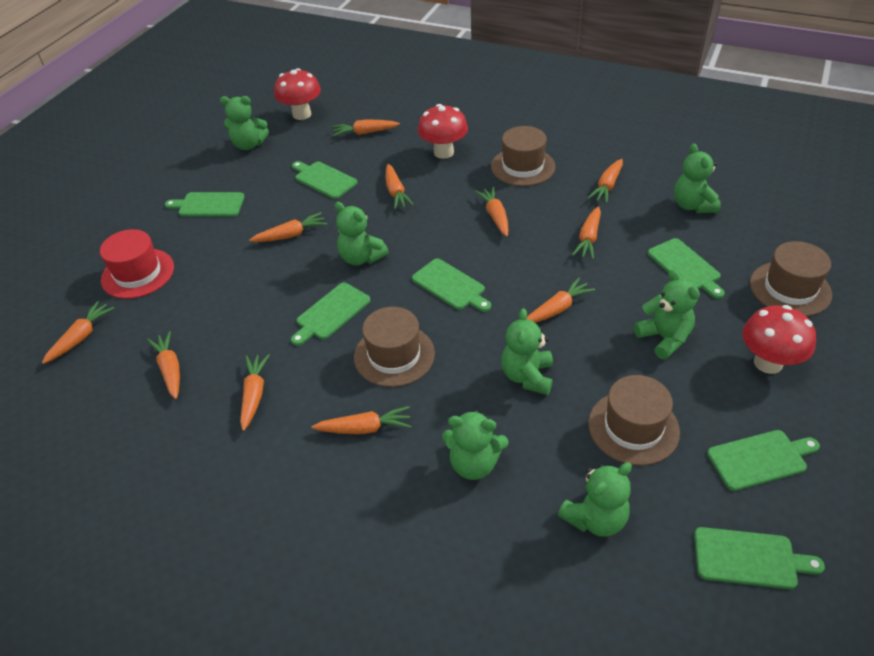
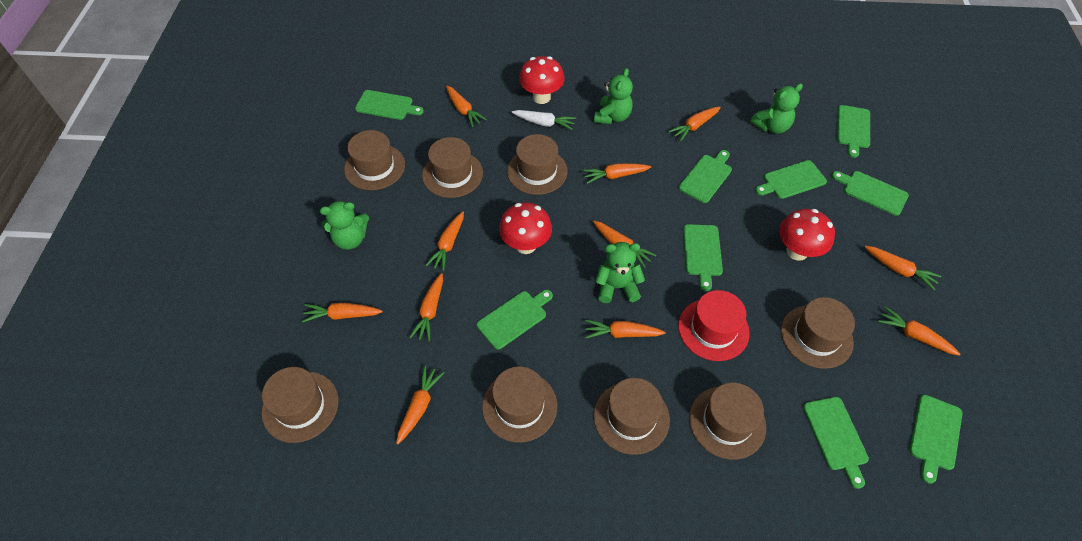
brown hat: [354,307,435,387] [491,126,555,186] [588,375,680,466] [750,241,832,316] = 4 -> [262,367,338,443] [344,130,405,190] [422,137,483,198] [482,367,557,443] [507,134,568,195] [593,378,670,455] [689,382,766,460] [781,297,855,369] = 8
green cutting board: [165,192,245,217] [291,283,370,346] [292,161,358,199] [412,259,491,312] [648,238,725,299] [694,527,825,589] [707,430,820,491] = 7 -> [355,90,424,120] [477,290,553,350] [679,150,732,203] [683,224,723,291] [755,160,827,199] [803,397,869,489] [832,171,909,216] [837,105,870,158] [909,395,962,484] = 9
green teddy bear: [220,96,269,150] [335,202,389,265] [442,410,508,480] [501,308,553,395] [558,462,632,537] [634,270,700,360] [674,143,721,213] = 7 -> [320,201,369,250] [594,68,633,124] [595,242,645,303] [750,83,803,134] = 4
white carrot: none = 0 -> [512,110,576,130] = 1

